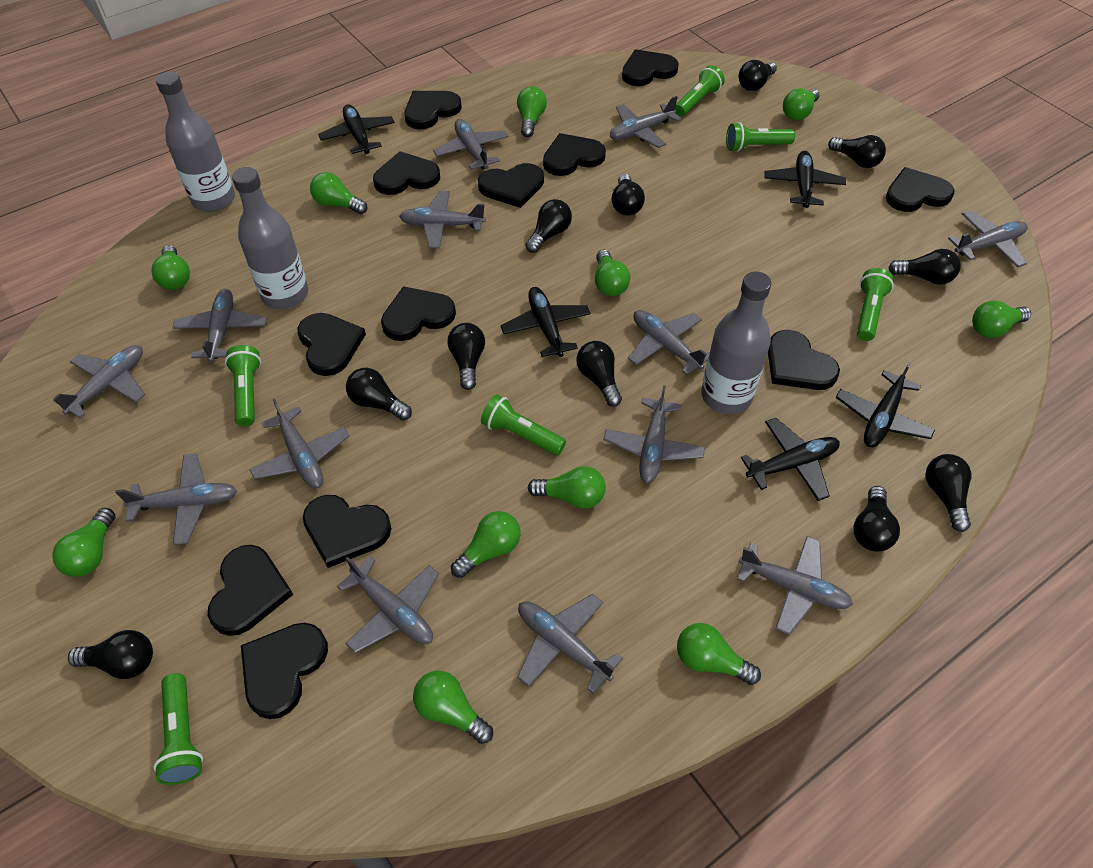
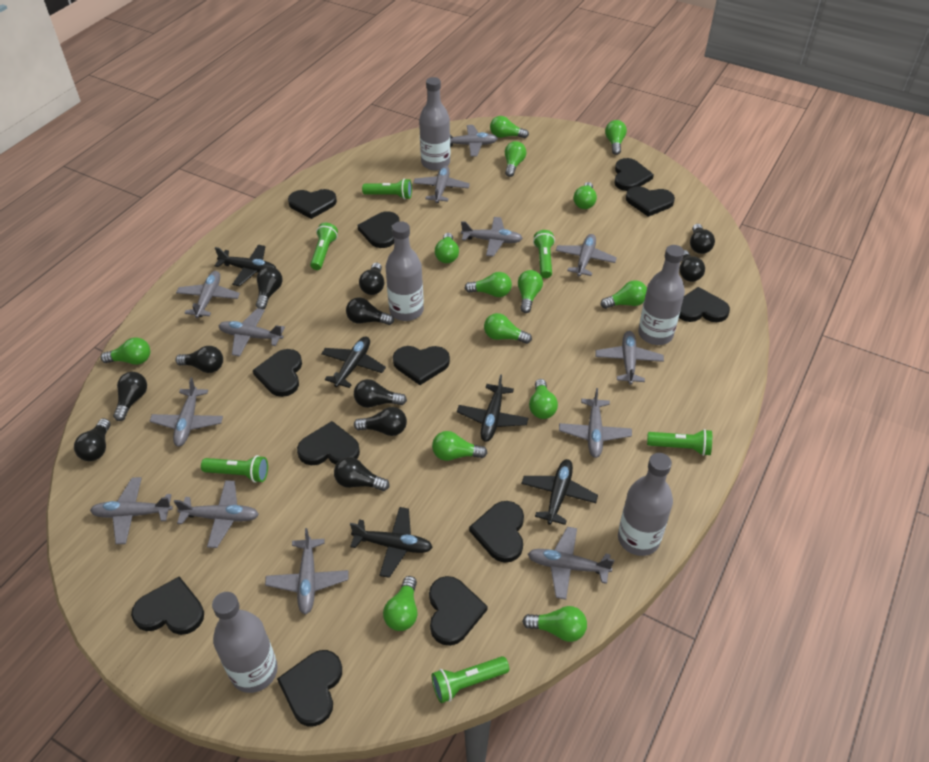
green light bulb: [52,508,116,577] [151,245,190,290] [310,172,367,214] [413,670,493,744] [451,511,521,578] [517,86,547,137] [528,466,606,509] [595,250,630,296] [677,623,761,685] [783,89,820,120] [972,301,1031,338] = 11 -> [101,337,150,365] [383,576,417,631] [432,431,487,461] [435,233,459,263] [465,272,512,297] [484,313,532,344] [490,116,529,138] [505,141,527,177] [518,270,543,313] [522,606,587,642] [529,379,558,419] [573,182,597,209] [601,280,647,309] [605,120,627,155] = 14
grey bottle: [156,72,235,212] [232,167,308,309] [701,271,771,414] = 3 -> [212,592,278,693] [385,221,424,321] [419,77,450,171] [618,453,673,556] [638,245,685,345] = 5

